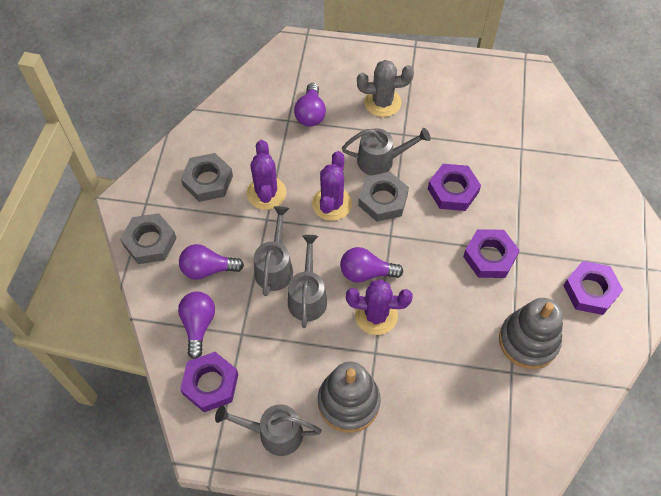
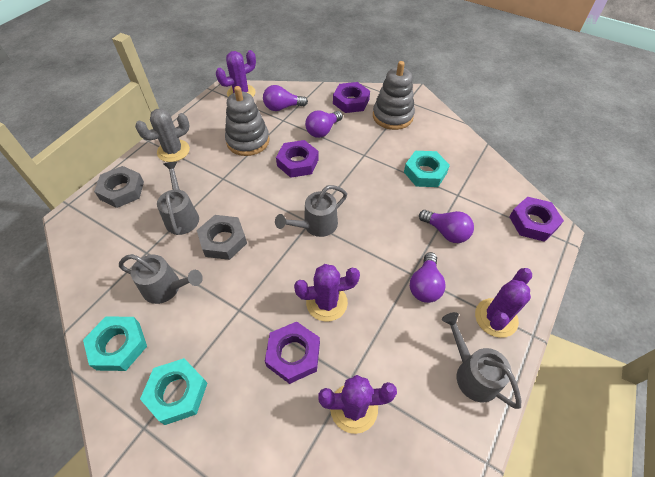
grey nut: [120,213,177,264] [181,153,233,202] [358,172,409,222] = 3 -> [94,166,144,208] [197,215,247,260] = 2
purple cactus: [247,140,286,210] [312,151,352,221] [346,279,413,335] = 3 -> [216,50,256,97] [294,264,360,322] [318,375,397,434] [475,268,532,338] = 4
turquoise nut: none = 0 -> [83,316,147,371] [140,358,208,425] [404,151,450,187] = 3

